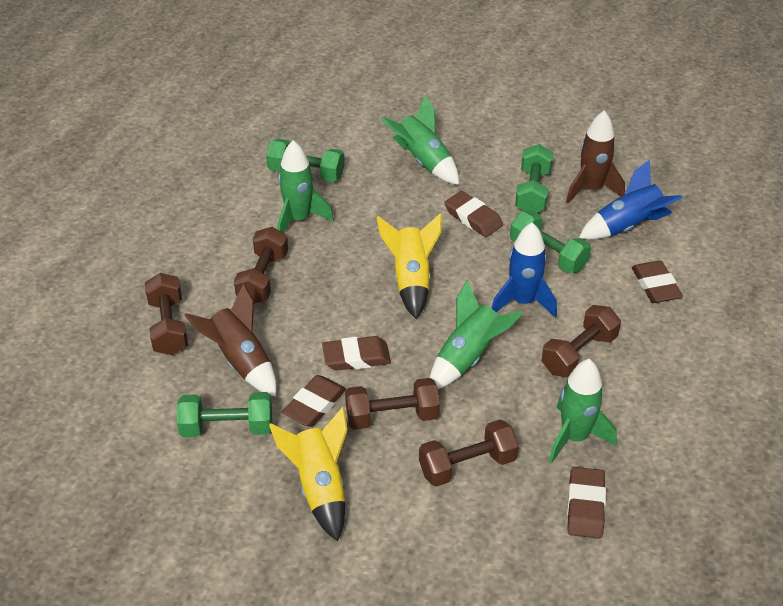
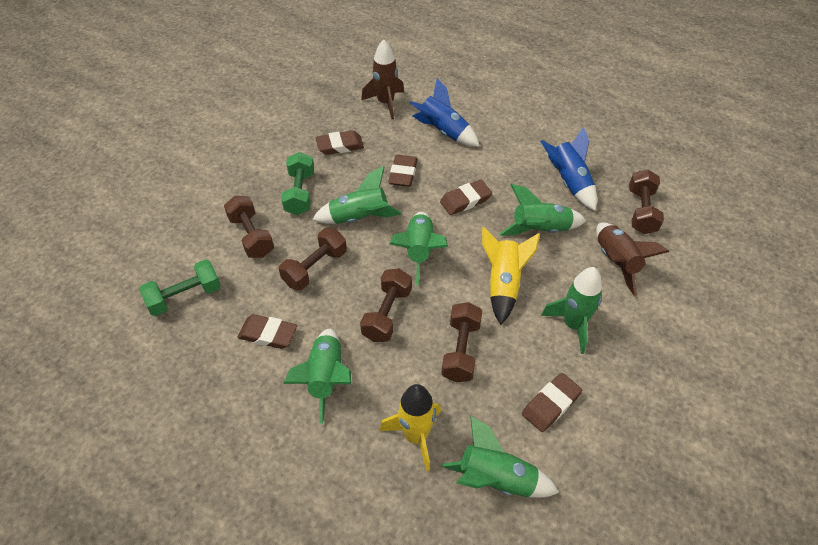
green dumbbell: [177,392,272,438] [266,139,345,182] [510,211,591,274] [515,144,553,212] = 4 -> [140,259,221,316] [281,152,314,215] = 2
green rocket: [278,140,334,233] [381,95,459,185] [430,280,523,389] [548,359,617,464] = 4 -> [283,329,352,424] [312,166,402,224] [389,212,448,285] [442,416,559,498] [499,184,586,236] [541,267,602,354] = 6

